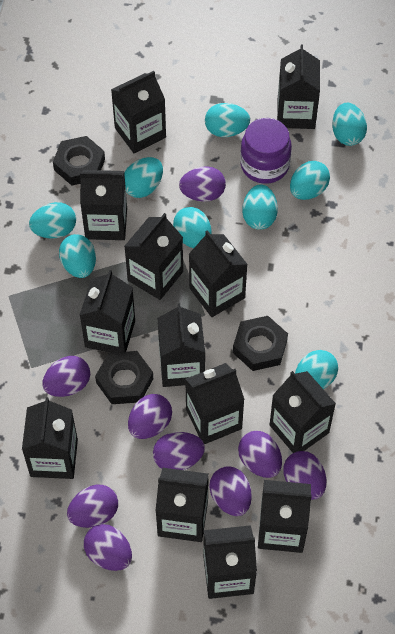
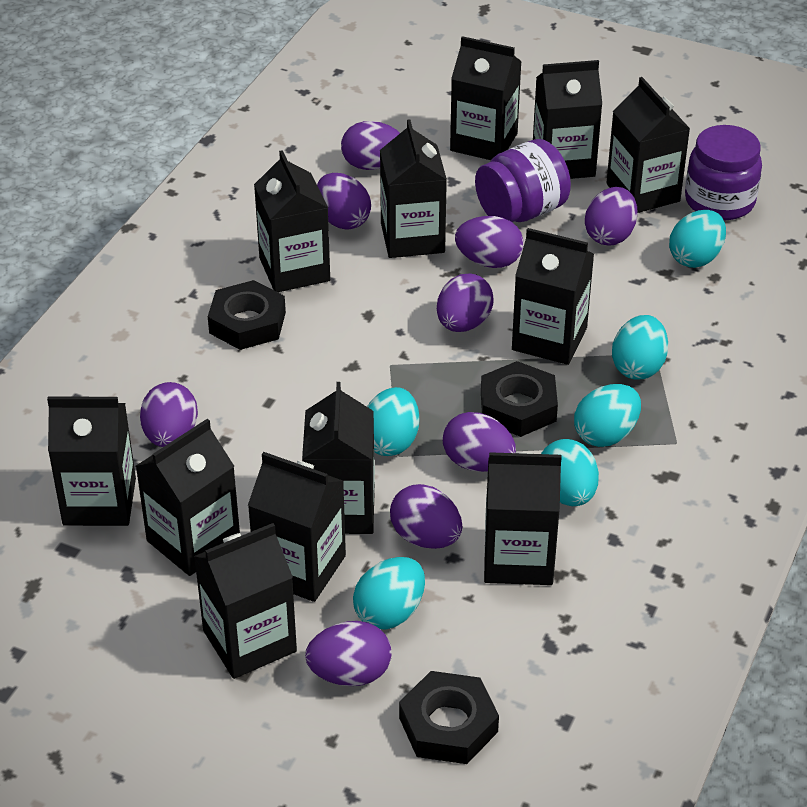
black carton: [22,397,78,479] [80,170,127,240] [80,270,135,353] [111,71,166,154] [124,213,183,300] [155,468,209,542] [158,303,205,387] [185,363,245,444] [189,230,248,317] [203,525,257,599] [258,480,312,553] [270,371,336,453] [277,44,320,129] = 13 -> [47,397,136,526] [136,419,240,576] [194,523,297,679] [248,452,346,602] [254,150,330,292] [302,382,375,534] [380,119,447,258] [450,36,522,160] [484,452,562,585] [512,228,594,365] [533,60,603,179] [606,77,690,213] = 12
purple jar: [240,118,292,184] = 1 -> [475,139,571,222] [685,125,762,220] = 2
turquoise egg: [29,202,76,238] [59,234,96,278] [124,157,163,198] [173,207,212,248] [205,103,250,137] [242,184,278,230] [290,161,330,200] [295,350,338,389] [332,103,367,146] = 9 -> [353,557,425,629] [367,387,419,456] [541,439,599,506] [574,384,641,447] [612,315,668,380] [669,210,726,268] = 6

